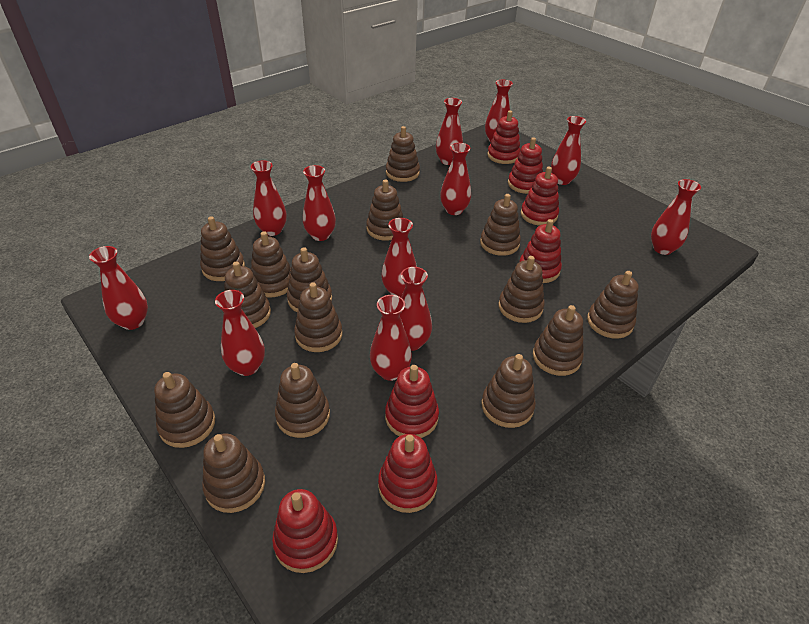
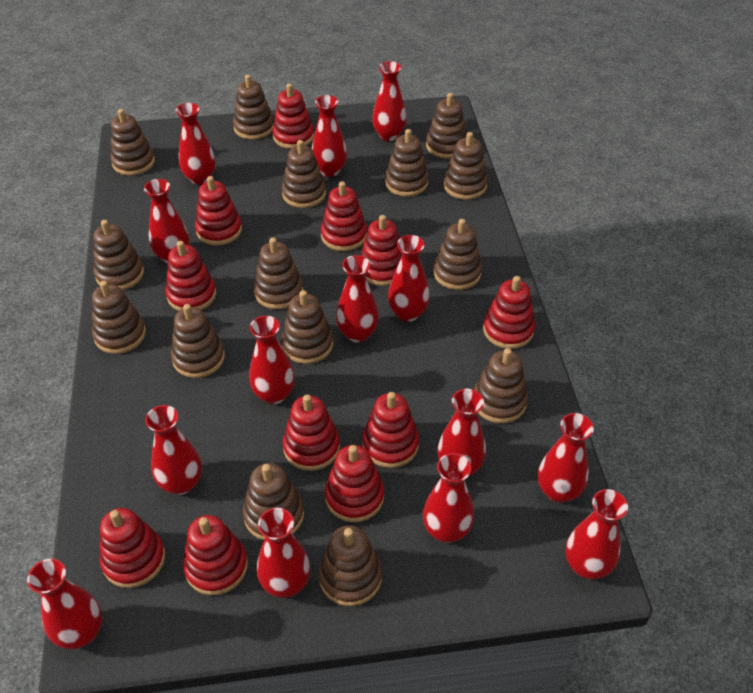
red stacking toy: [272,489,338,573] [378,434,438,513] [385,365,439,438] [487,111,521,164] [508,137,543,194] [520,219,562,283] [521,167,559,226] = 7 -> [100,508,165,588] [165,241,216,311] [183,515,248,595] [195,176,242,246] [273,83,314,149] [283,395,340,471] [321,181,367,251] [325,445,384,522] [360,215,402,286] [362,392,419,468] [483,276,535,349] = 11
red vase: [89,246,148,330] [215,290,265,376] [251,160,287,236] [303,165,336,241] [370,295,412,381] [382,218,417,297] [400,267,432,351] [436,98,463,165] [440,143,471,215] [485,80,513,143] [551,116,586,185] [651,179,701,255] = 12 -> [27,559,102,649] [144,179,189,263] [145,405,202,495] [176,103,216,185] [249,316,295,404] [257,508,311,598] [312,95,347,177] [336,255,379,343] [372,61,407,141] [388,235,430,322] [423,453,474,543] [437,388,486,476] [538,413,594,503] [565,489,628,579] = 14

